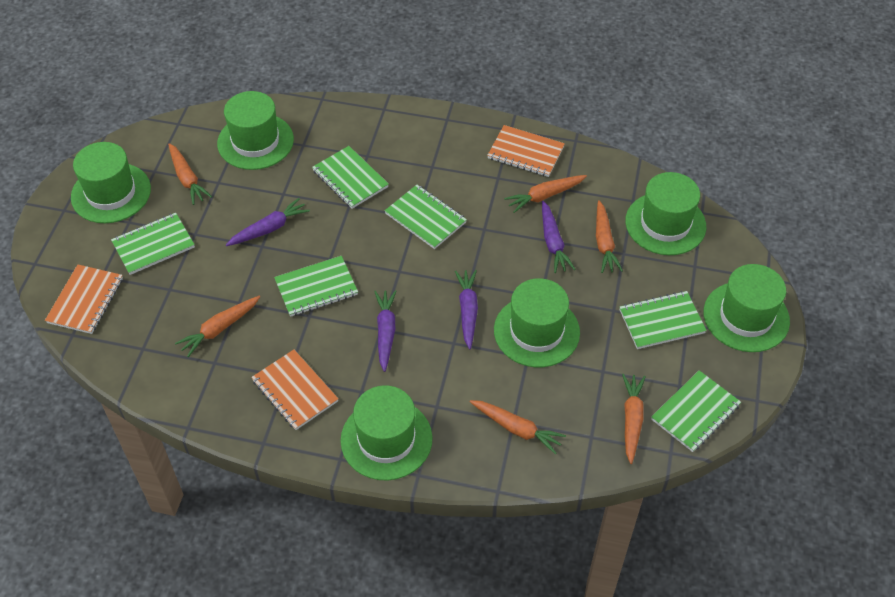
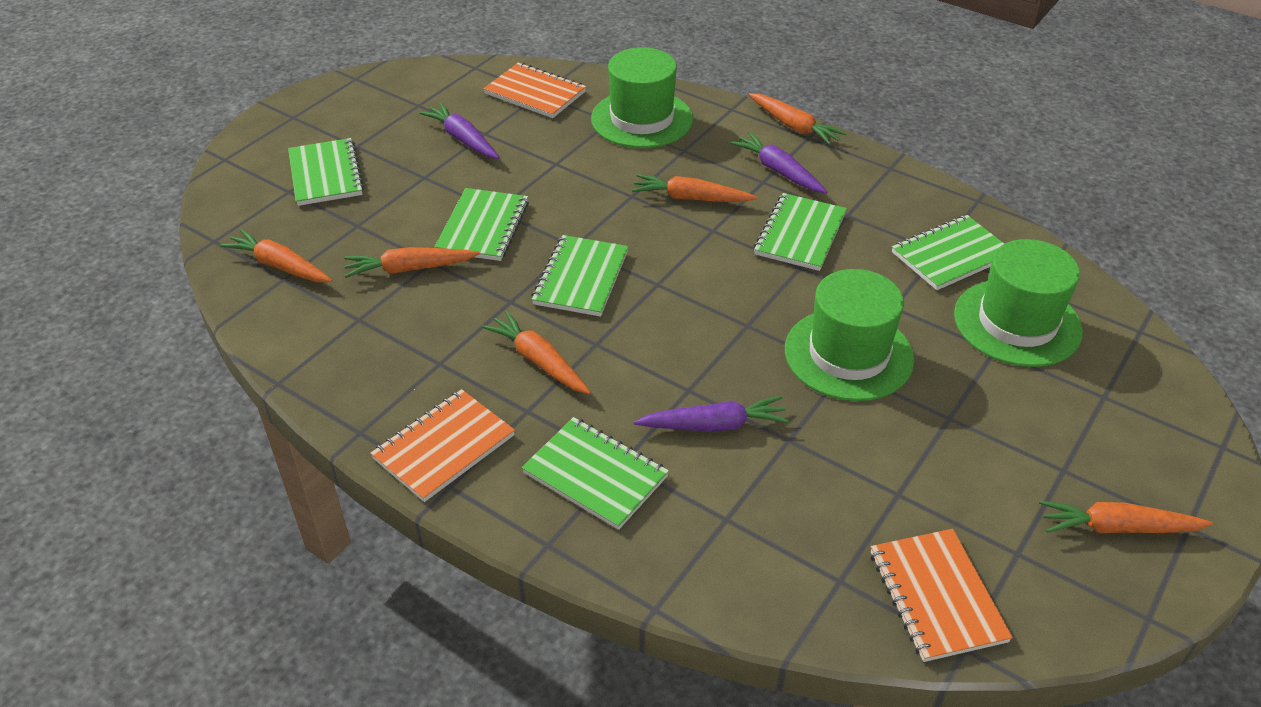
green hat: [71,142,151,223] [217,91,294,170] [341,385,433,481] [494,278,580,367] [625,172,706,255] [704,264,790,352] = 6 -> [591,47,693,148] [785,269,914,401] [954,239,1083,367] = 3
purple carrot: [226,198,310,246] [374,290,396,372] [455,270,478,349] [542,201,575,273] = 4 -> [419,103,500,159] [634,396,789,432] [730,132,827,194] = 3

